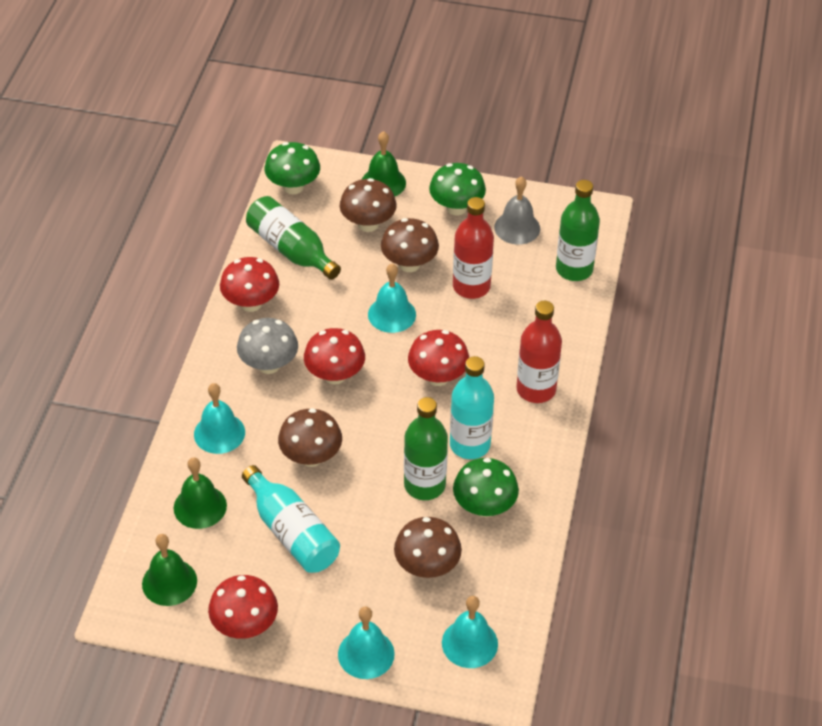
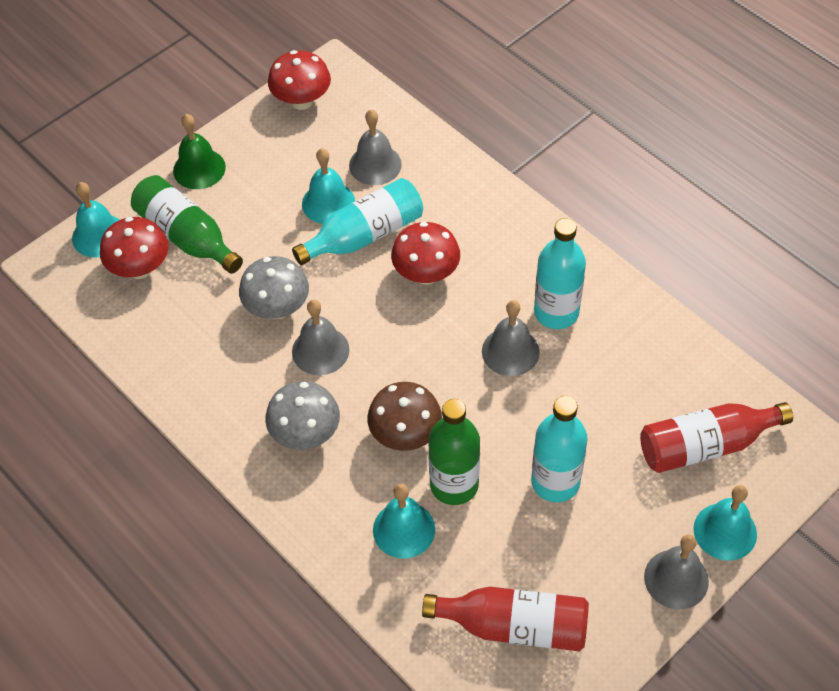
brown mushroom: [278,408,342,467] [340,178,397,232] [381,218,439,272] [394,517,462,578] = 4 -> [367,382,442,451] = 1
green bell: [142,534,197,606] [174,457,227,529] [362,131,406,197] = 3 -> [173,114,226,189] = 1
green bottle: [246,196,341,280] [404,397,448,500] [556,180,600,281] = 3 -> [131,175,243,274] [428,399,480,505] = 2
green mushroom: [265,142,320,194] [429,163,486,215] [453,458,519,517] = 3 -> none = 0
grey bell: [494,176,540,245] = 1 -> [292,300,349,375] [349,109,402,185] [482,300,540,376] [644,534,709,609] = 4
grey mushroom: [237,318,298,374] = 1 -> [239,256,309,319] [265,381,340,450] = 2
red mushroom: [208,575,278,639] [220,257,279,312] [304,328,365,385] [408,330,469,386] = 4 -> [100,217,169,279] [268,50,331,110] [391,222,460,285] = 3
turquoise bottle: [242,465,340,573] [450,356,494,459] = 2 -> [292,178,423,265] [531,396,588,502] [534,218,586,329] = 3

